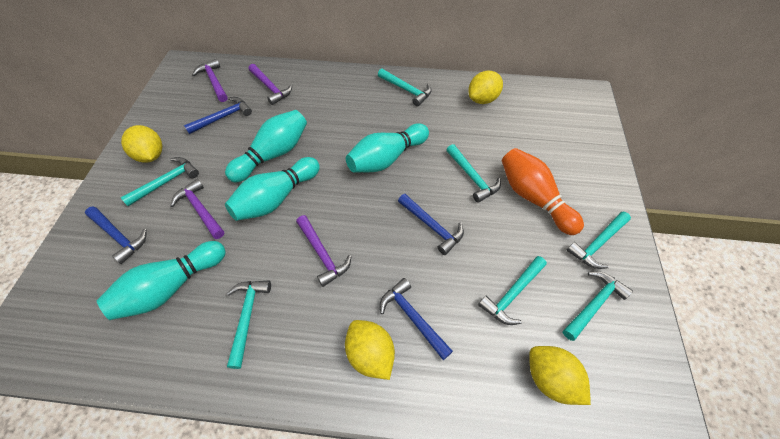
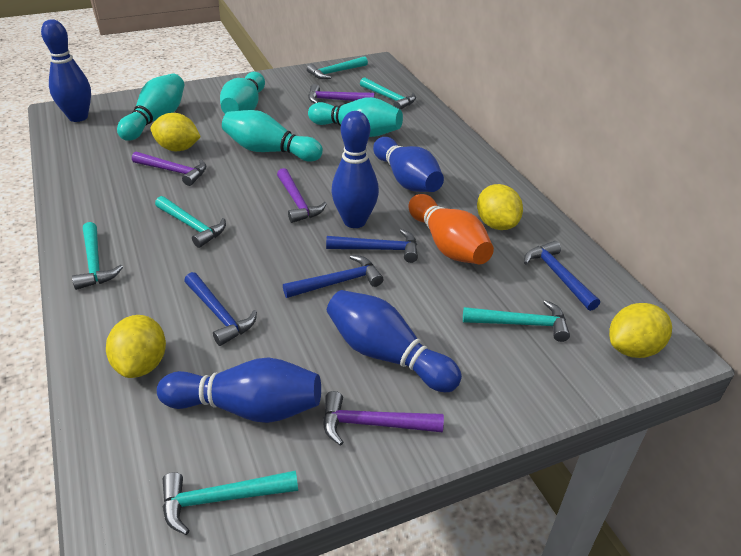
blue bowling pin: none = 0 -> [41,19,91,122] [157,357,321,423] [327,290,462,392] [331,111,379,228] [373,137,444,192] = 5
turquoise hammer: [121,157,199,206] [227,281,271,369] [378,68,432,106] [446,144,501,203] [478,256,547,325] [563,271,633,341] [567,211,631,269] = 7 -> [72,222,123,290] [155,196,226,248] [163,470,298,535] [307,56,368,79] [360,77,416,110] [463,300,570,342] = 6

